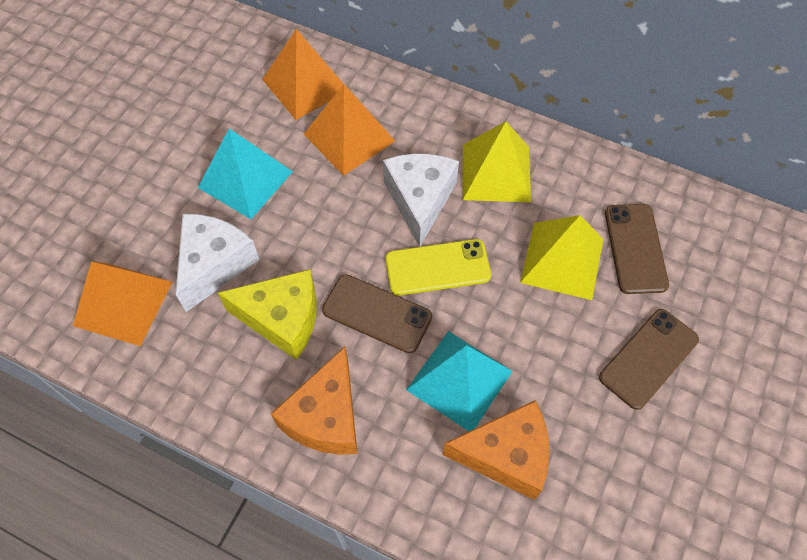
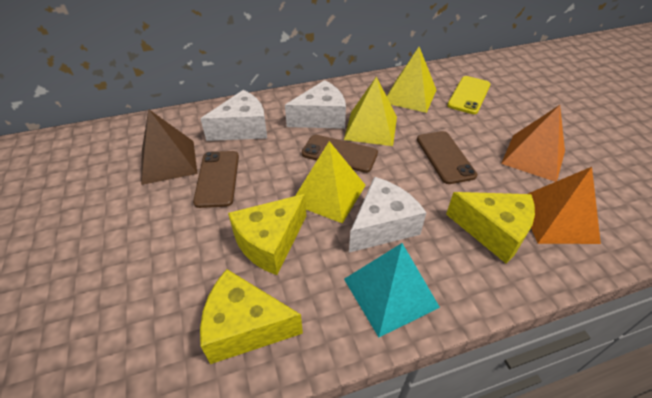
brown pyramid: none = 0 -> [141,109,197,185] = 1
orange cheese: [271,347,358,455] [443,400,550,500] = 2 -> none = 0
orange pyramid: [73,261,172,346] [262,29,343,120] [304,84,395,176] = 3 -> [501,105,565,182] [528,167,601,244] = 2
turquoise pyramid: [198,129,293,219] [406,331,513,431] = 2 -> [344,243,440,337] = 1
white cheese: [175,214,259,312] [383,154,459,247] = 2 -> [200,90,267,141] [285,80,346,129] [349,177,427,253] = 3
yellow cheese: [218,269,317,360] = 1 -> [200,269,303,364] [228,194,306,275] [446,192,535,264] = 3
yellow pyramid: [463,121,531,202] [520,215,603,300] = 2 -> [295,141,366,223] [344,77,397,146] [387,47,436,113] = 3

